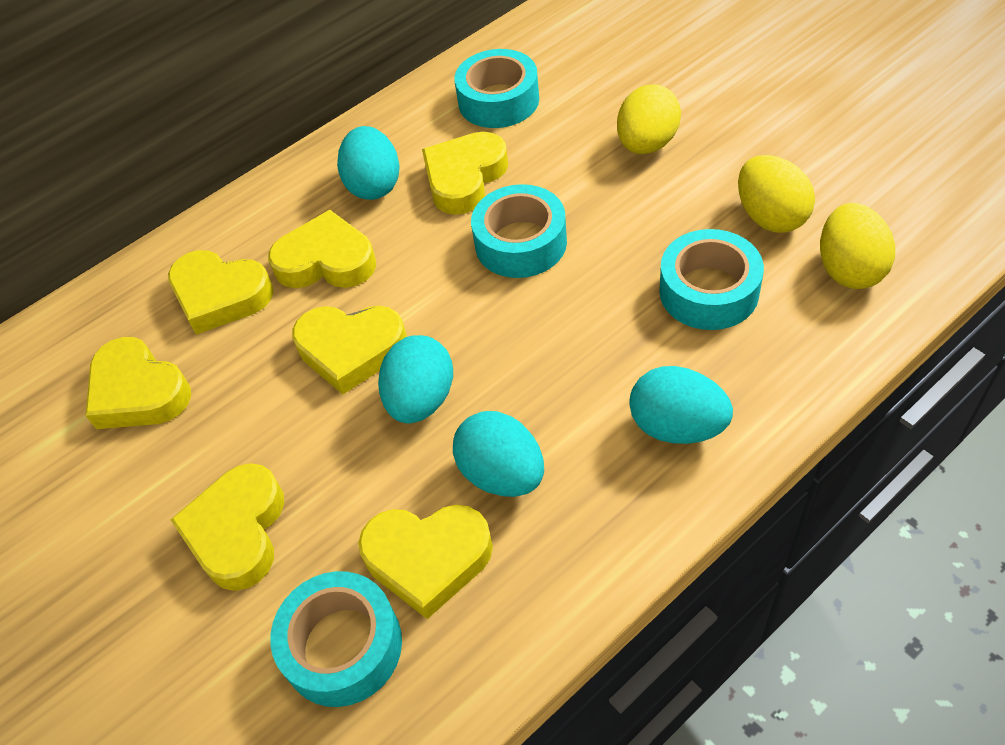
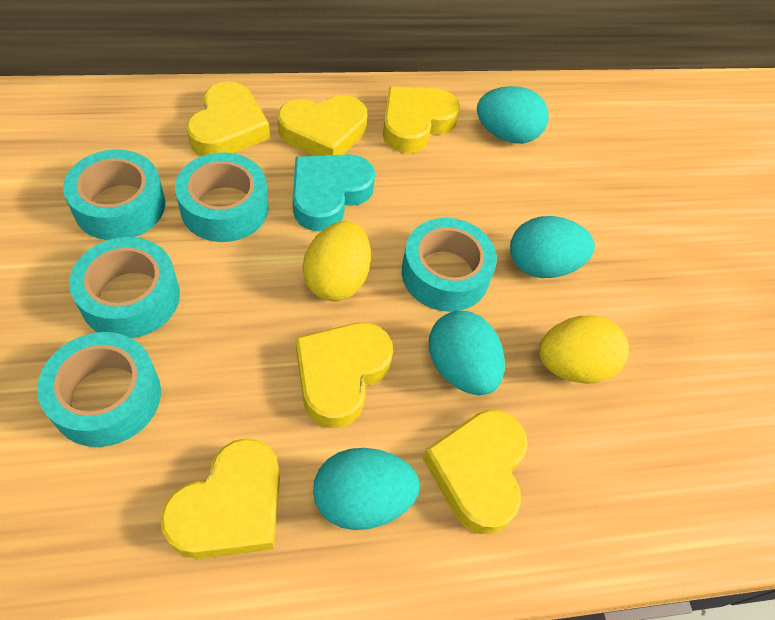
turquoise heart: none = 0 -> [293,154,375,231] = 1
turquoise tape: [270,571,402,707] [455,49,539,128] [471,184,567,278] [659,229,764,330] = 4 -> [37,332,161,447] [63,150,165,240] [69,237,180,338] [175,152,269,242] [402,218,497,312] = 5
yellow egg: [617,84,681,154] [738,155,815,233] [820,203,895,289] = 3 -> [303,221,371,301] [539,316,629,384] = 2
yellow heart: [85,337,191,429] [168,250,274,335] [171,463,284,591] [268,210,376,288] [292,306,407,394] [358,505,493,619] [422,132,508,215] = 7 -> [160,438,280,559] [186,81,270,156] [278,95,367,156] [296,322,393,428] [383,86,460,153] [422,410,528,534] = 6

